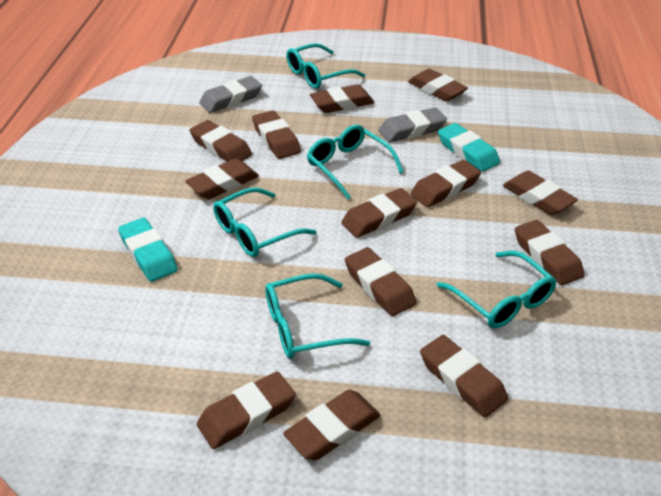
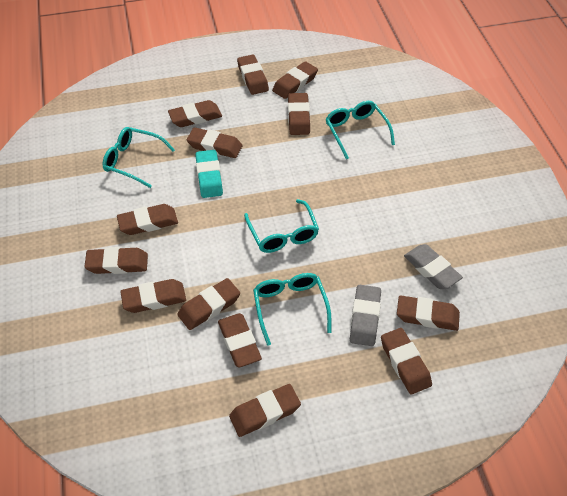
turquoise eraser: [118,218,178,282] [438,123,500,172] = 2 -> [195,150,223,198] = 1
turquoise glasses: [213,188,317,257] [265,273,370,359] [286,43,365,89] [307,125,403,199] [437,251,557,329] = 5 -> [102,127,175,188] [244,199,319,253] [253,273,331,346] [325,101,395,159] = 4

